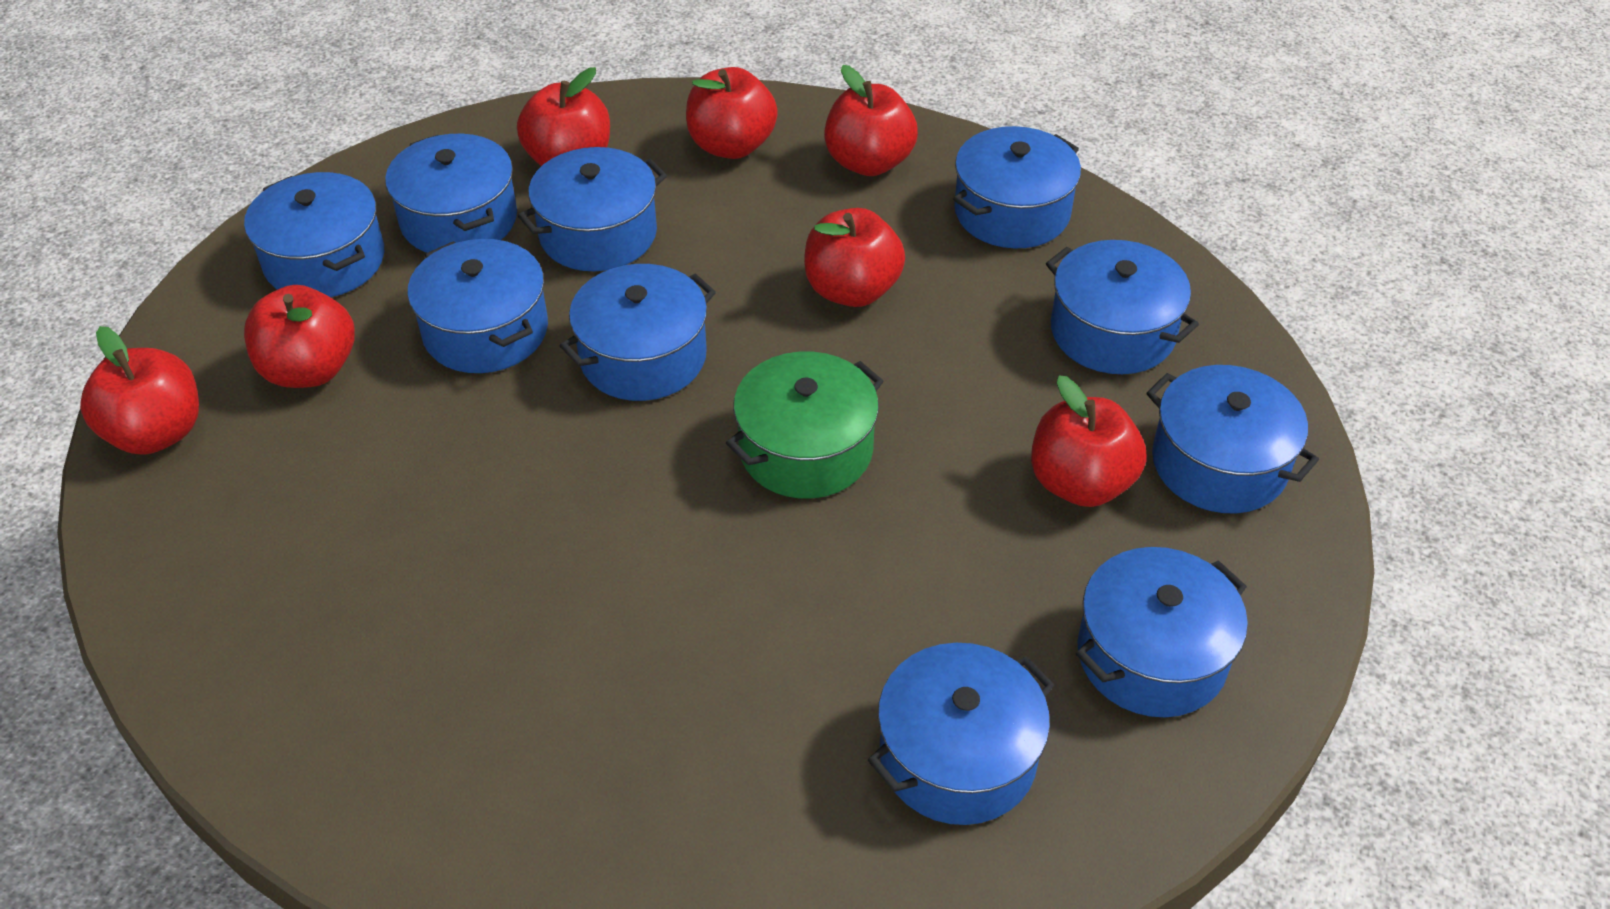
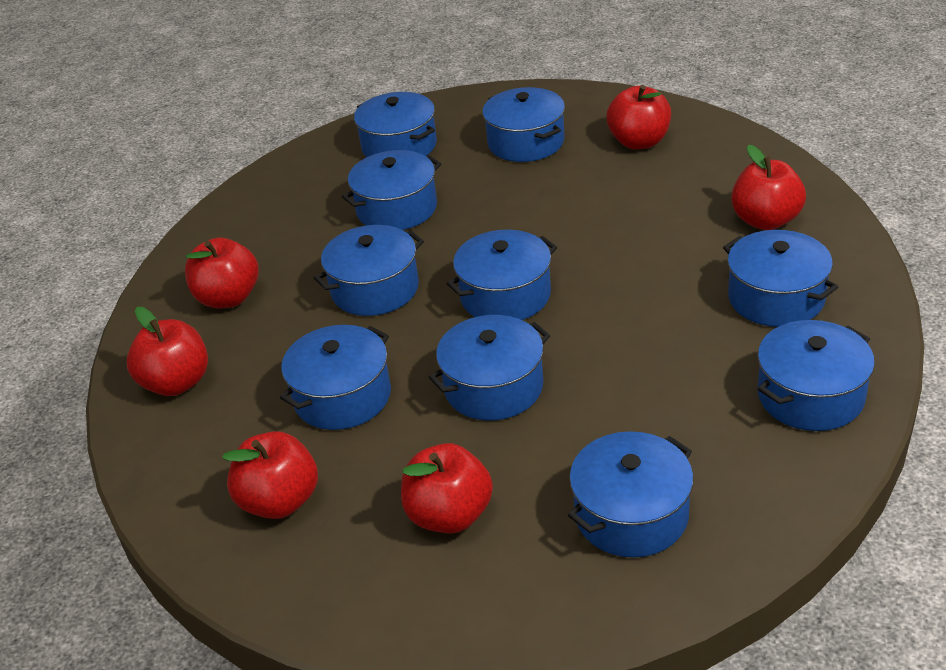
green pot: [726,352,884,499] = 1 -> none = 0
red apple: [80,326,199,455] [244,285,355,388] [517,67,610,166] [686,67,778,159] [804,208,905,307] [824,65,918,176] [1031,375,1147,507] = 7 -> [127,307,208,396] [185,237,258,308] [222,431,318,519] [401,443,493,534] [606,85,671,149] [731,145,806,230] = 6

